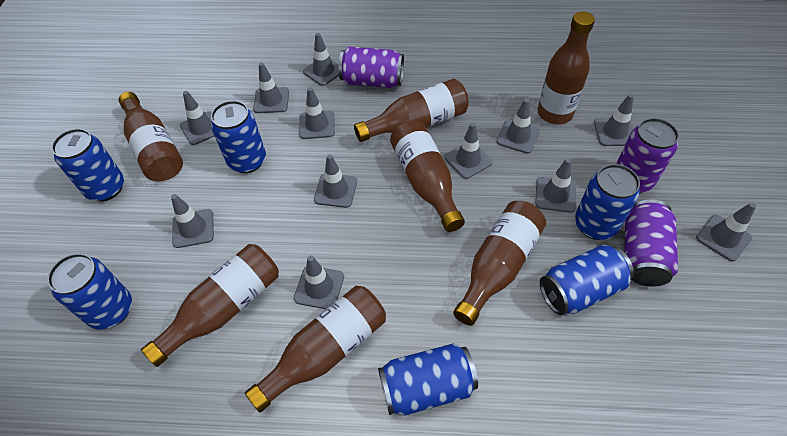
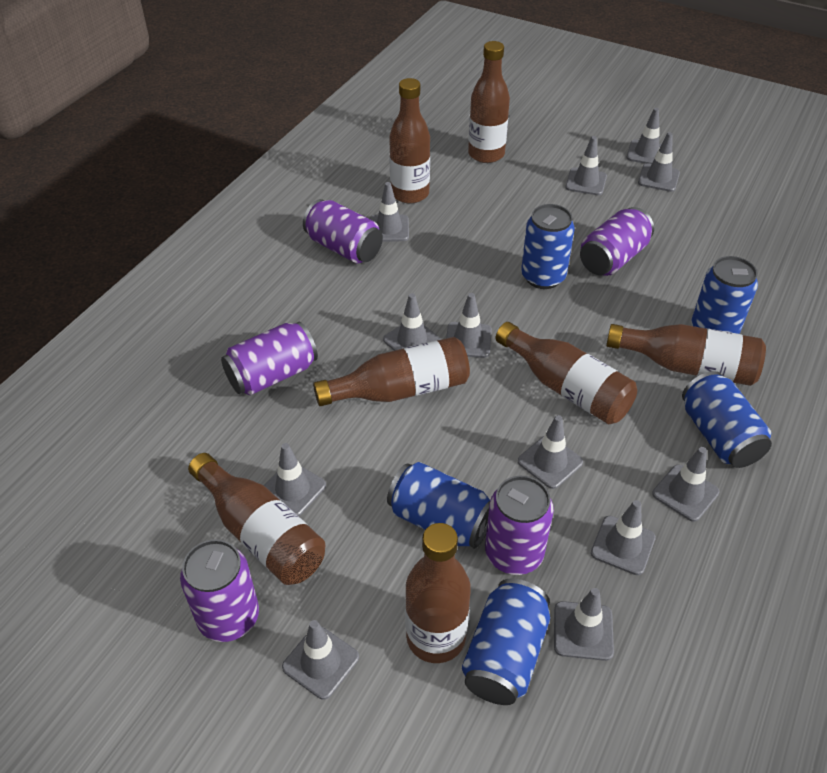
blue can: [47,253,132,329] [51,129,124,201] [211,101,266,173] [378,343,478,416] [540,245,634,315] [575,164,640,240] = 6 -> [387,462,490,549] [462,578,550,705] [521,204,575,289] [682,371,772,468] [691,256,758,334] = 5
purple can: [338,47,404,88] [616,118,679,193] [625,200,678,286] = 3 -> [180,539,259,642] [221,322,318,395] [303,199,383,263] [485,476,554,575] [580,207,654,276] = 5

